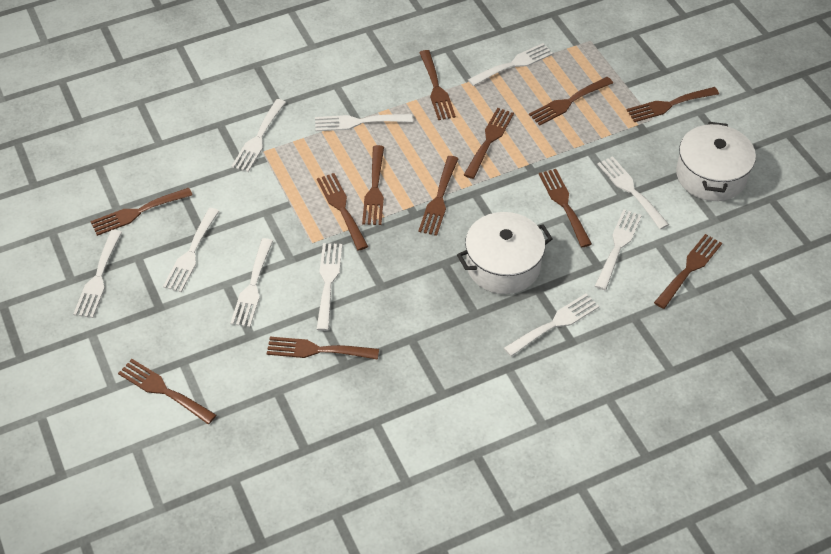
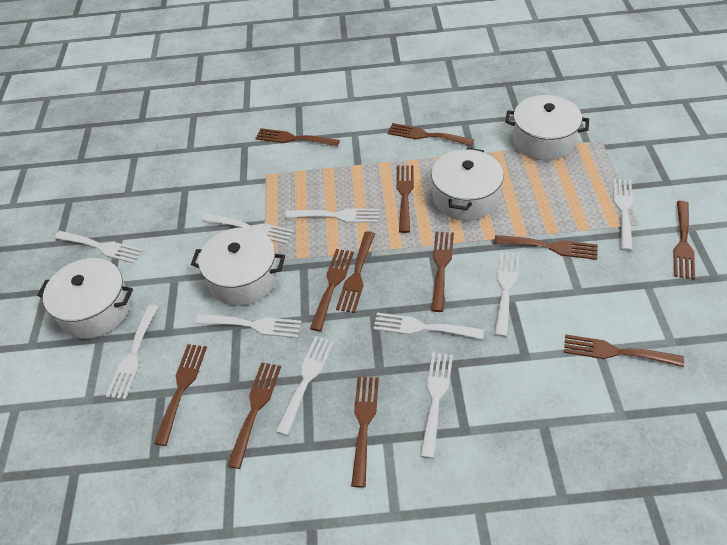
white pot: [457,212,553,294] [676,122,756,201] = 2 -> [37,258,133,339] [191,227,285,306] [431,148,504,220] [505,95,589,160] = 4

